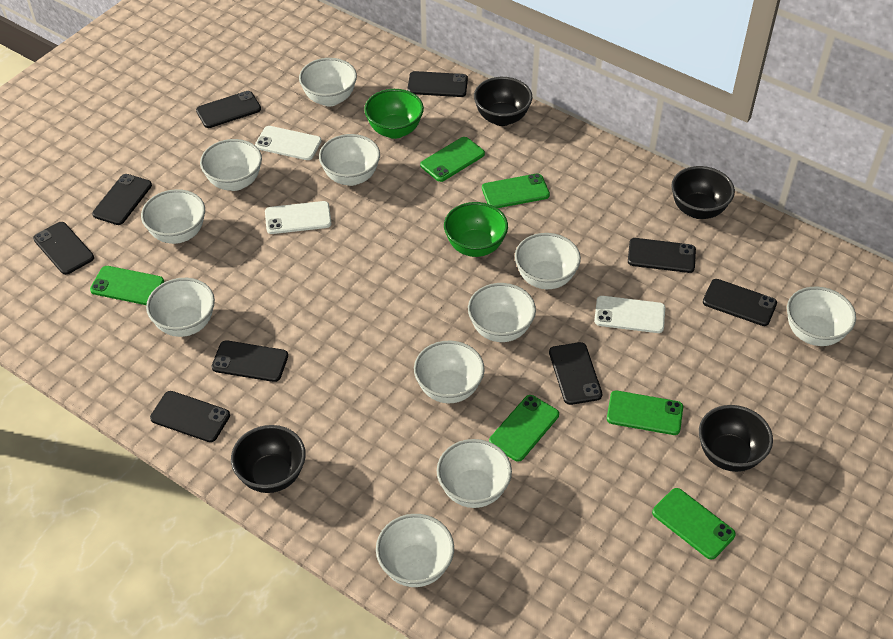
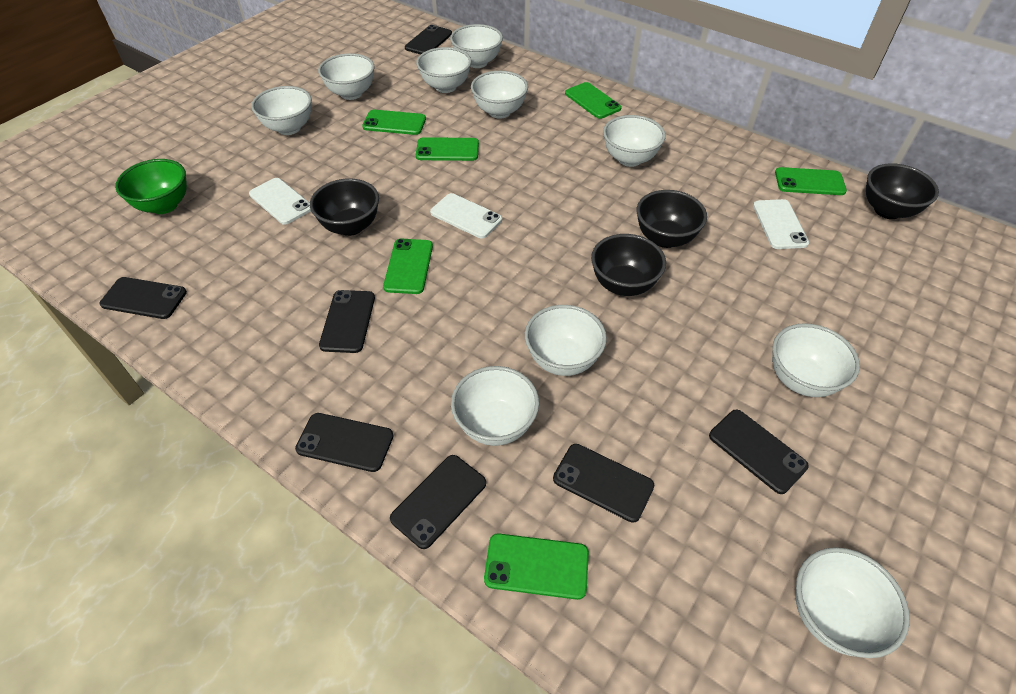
black phone: [33,222,94,275] [92,174,152,225] [150,391,230,442] [196,91,261,128] [212,340,288,382] [407,71,468,97] [549,342,602,405] [628,238,696,273] [703,279,777,326] = 9 -> [100,277,187,319] [295,413,394,472] [319,290,375,353] [390,455,486,549] [405,25,452,55] [553,444,654,522] [709,409,809,494] = 7
green bowl: [364,89,424,139] [444,202,508,257] = 2 -> [115,159,187,214] = 1
white bowl: [141,189,205,244] [146,278,215,337] [200,139,262,191] [299,58,357,106] [319,134,380,186] [376,514,454,587] [414,341,485,403] [437,439,512,508] [468,283,536,342] [515,233,581,289] [787,286,856,346] = 11 -> [251,86,312,135] [318,53,375,100] [416,47,471,93] [450,24,503,68] [451,366,539,446] [471,71,528,119] [525,305,607,376] [603,115,666,167] [772,323,860,397] [795,547,910,658] = 10

